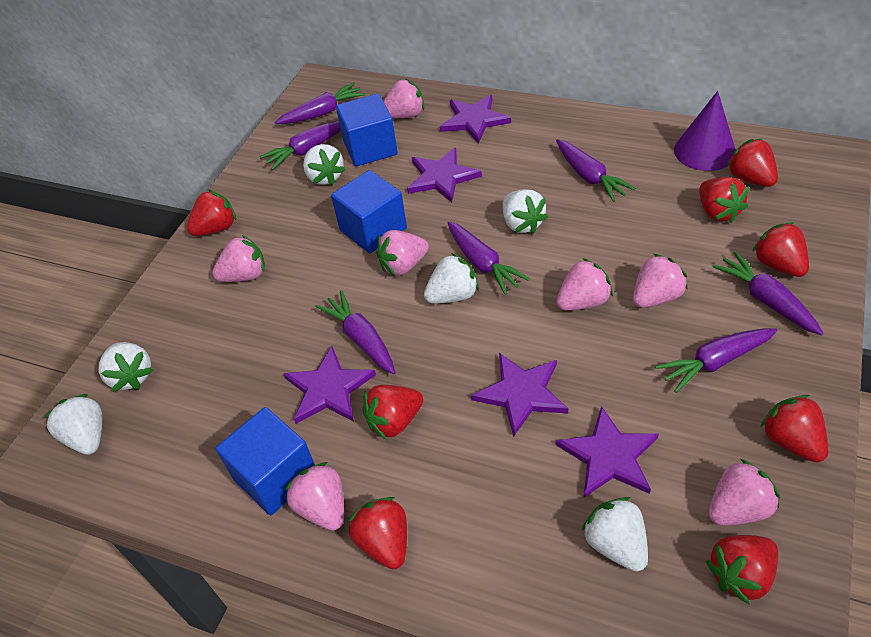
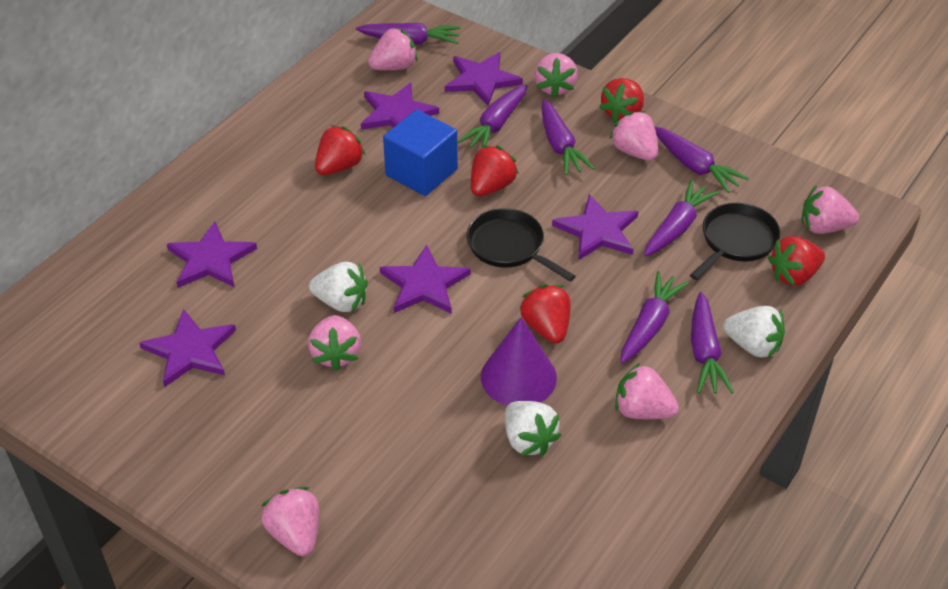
black pan: none = 0 -> [467,208,576,281] [690,203,781,280] = 2
blue cube: [216,407,315,515] [331,170,407,253] [336,94,398,167] = 3 -> [383,110,458,196] = 1
purple star: [284,346,376,424] [407,148,482,203] [440,95,511,144] [471,353,568,437] [556,406,659,497] = 5 -> [139,309,236,387] [167,221,257,288] [361,83,439,130] [380,245,471,314] [445,52,523,106] [552,194,638,260] = 6
red strawberry: [187,190,236,236] [348,497,407,569] [362,385,423,440] [699,177,749,223] [706,535,778,604] [726,139,778,187] [752,222,809,277] [760,395,828,462] = 8 -> [315,125,365,175] [471,145,519,197] [519,284,570,344] [599,78,644,123] [768,236,825,286] = 5
white strawberry: [44,394,102,455] [99,342,153,392] [303,144,345,186] [424,253,479,304] [503,189,548,234] [581,497,648,572] = 6 -> [309,262,368,312] [505,401,562,456] [723,306,785,358] = 3

